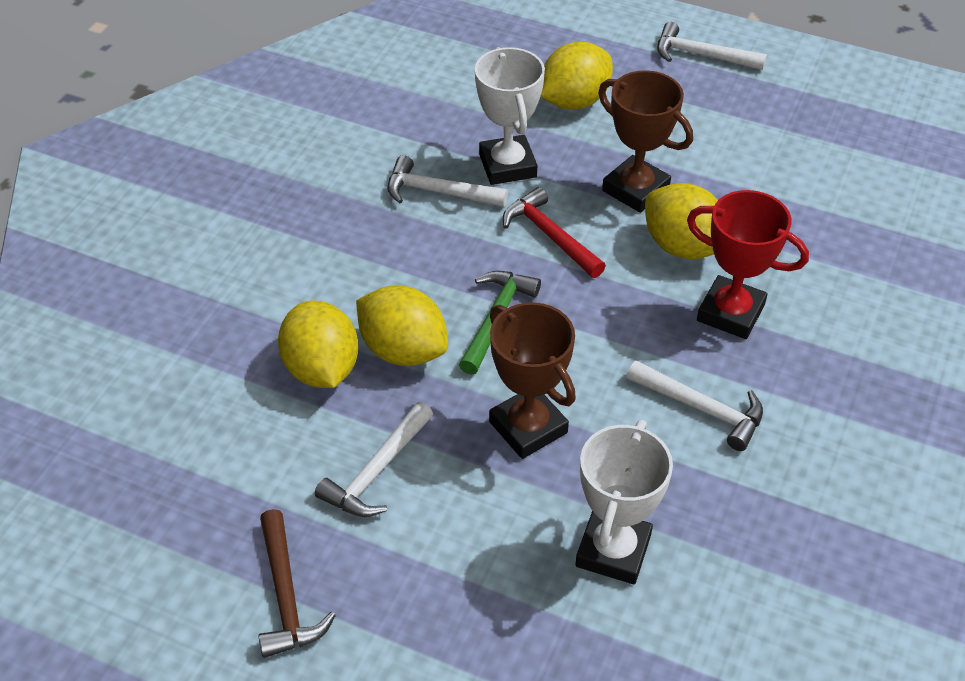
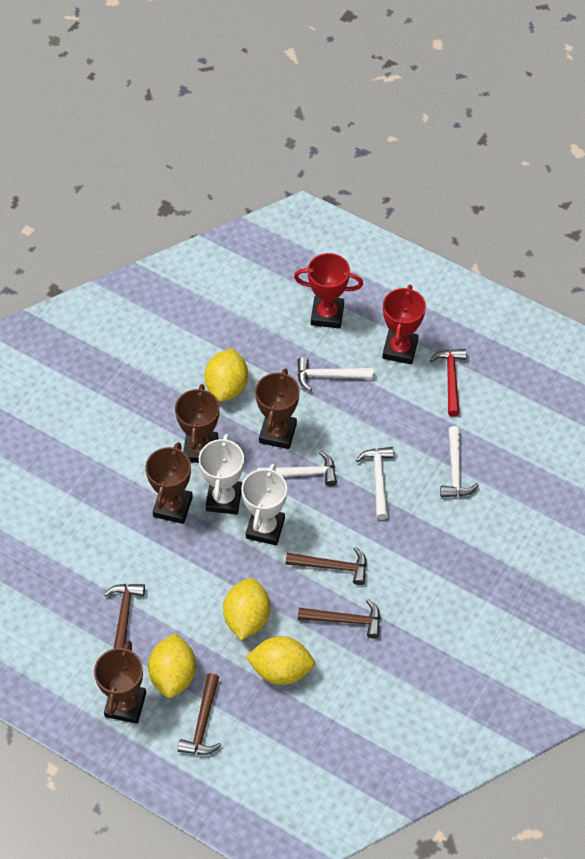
brown hammer: [259,509,336,658] = 1 -> [104,584,145,649] [178,673,222,755] [286,547,367,585] [298,599,380,639] = 4
brown trophy: [489,302,576,459] [598,70,693,213] = 2 -> [94,640,146,724] [145,442,193,524] [175,384,219,463] [255,368,300,449] = 4
green hammer: [459,271,541,375] = 1 -> none = 0
red trophy: [687,190,809,339] = 1 -> [294,253,363,329] [382,285,426,364] = 2

